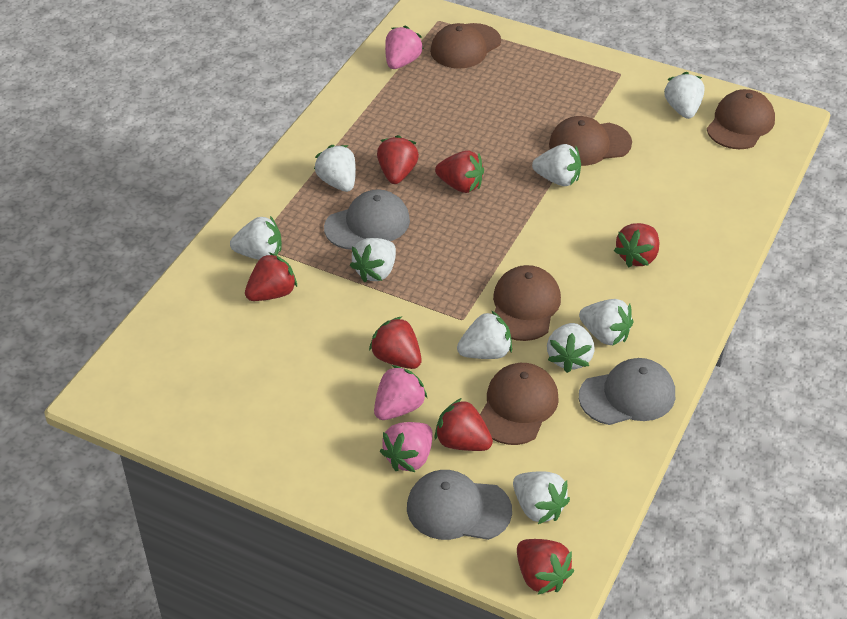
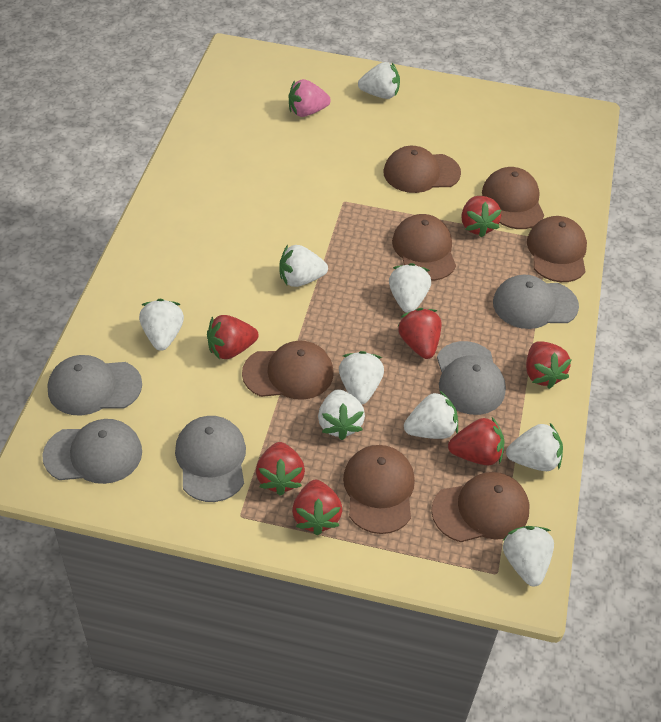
brown cap: [430,23,501,69] [480,363,559,445] [493,265,561,341] [549,116,632,166] [707,89,775,149] = 5 -> [242,341,334,400] [343,445,415,534] [384,146,461,193] [392,214,456,281] [431,472,529,542] [482,167,544,229] [527,216,587,282] = 7
grey cap: [324,189,410,250] [407,470,512,540] [579,358,675,425] = 3 -> [42,419,142,484] [48,355,142,416] [175,416,246,502] [437,341,506,415] [493,275,579,329] = 5
pink strawberry: [374,365,428,420] [380,422,433,472] [385,26,424,69] = 3 -> [288,79,331,117] = 1

